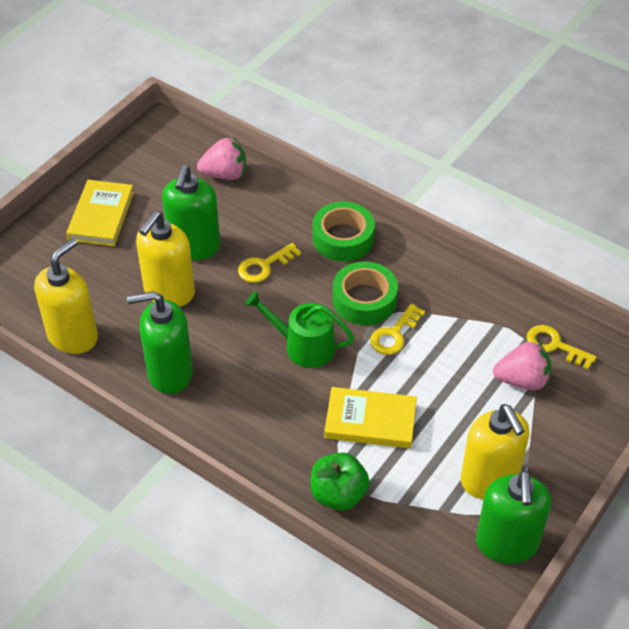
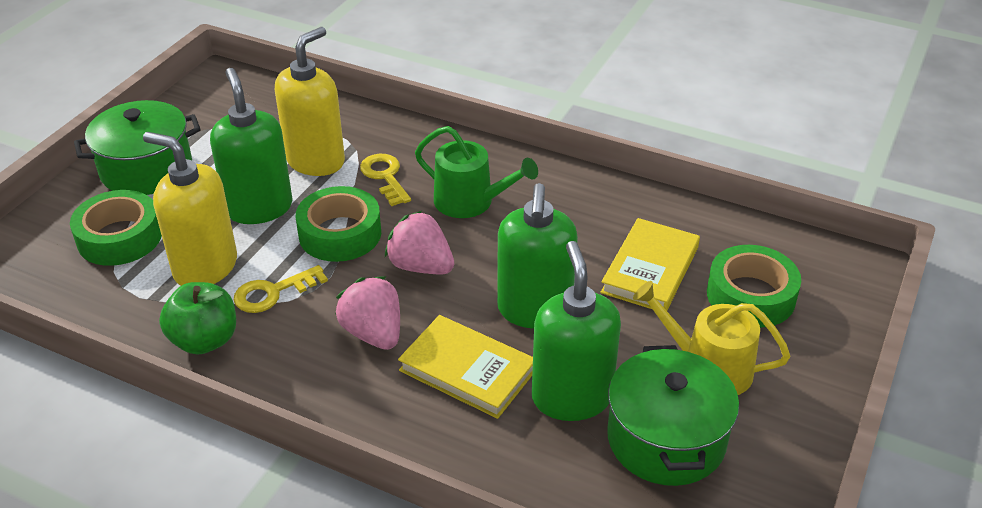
green pot: none = 0 -> [74,100,201,195] [607,345,739,486] = 2
green tape: [312,201,375,261] [333,261,398,325] = 2 -> [70,190,162,266] [296,186,381,262] [707,245,801,328] = 3
yellow key: [238,243,301,283] [370,304,425,355] [526,325,597,370] = 3 -> [234,265,328,313] [360,154,411,206] = 2
yellow soap dispenser: [34,238,98,354] [136,211,195,307] [461,404,530,499] = 3 -> [143,132,237,286] [275,27,345,176] = 2
yellow watering can: none = 0 -> [633,281,790,395] = 1

